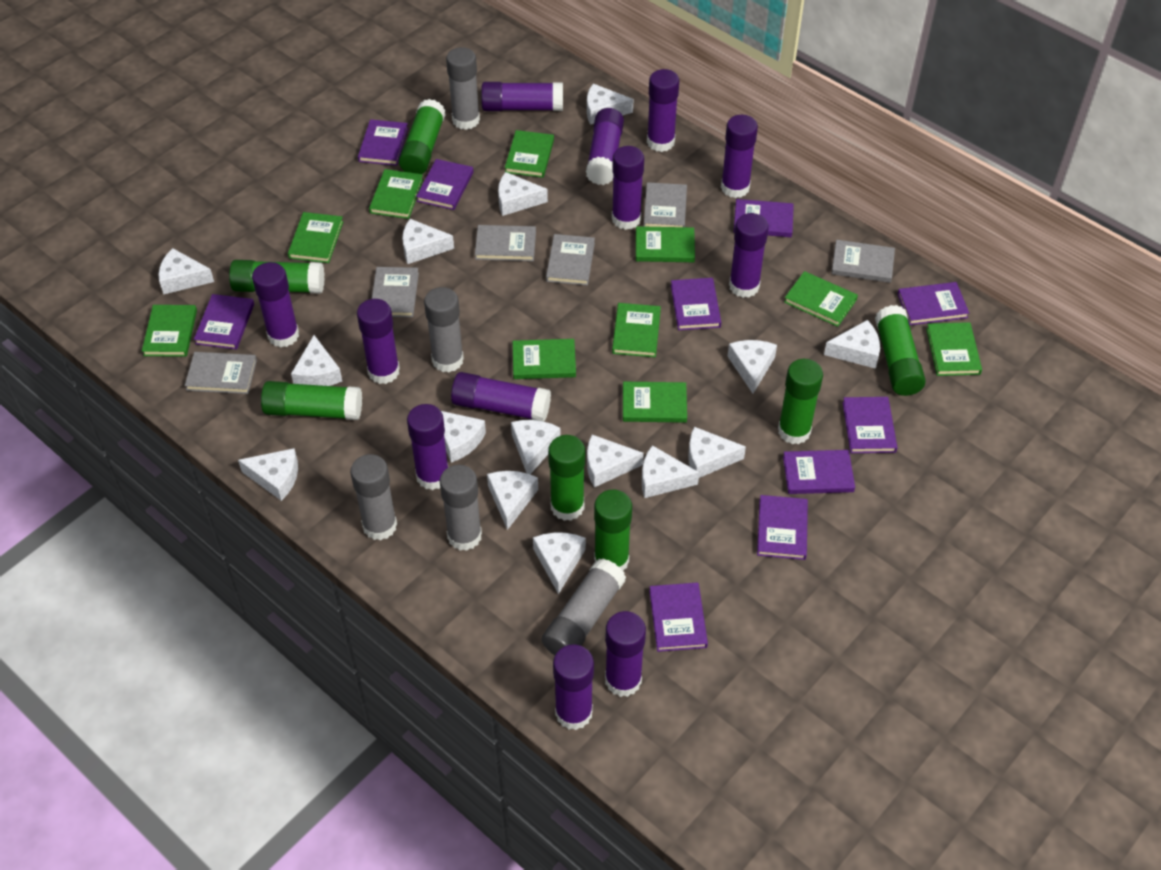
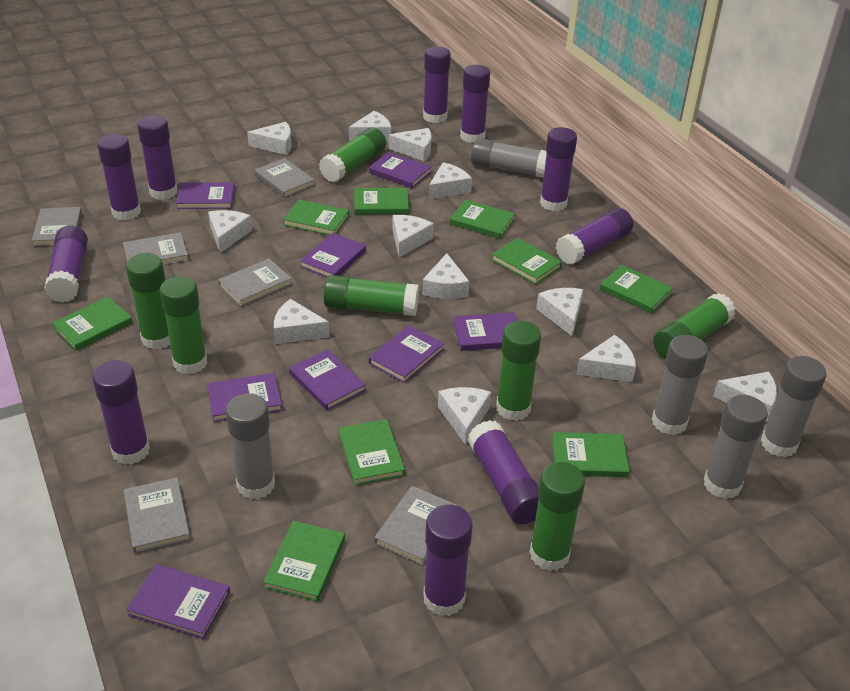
green book: [142,305,197,357] [288,212,343,263] [369,169,423,219] [505,130,554,178] [513,339,576,379] [612,303,661,357] [623,382,687,423] [636,226,695,262] [784,271,858,327] [926,322,982,376] = 10 -> [52,297,133,351] [263,521,345,602] [283,199,349,235] [339,419,405,485] [354,188,409,215] [450,200,515,239] [491,238,562,284] [552,432,629,477] [600,265,673,314] = 9
purple book: [194,294,254,349] [358,119,408,166] [416,159,473,210] [649,583,708,652] [671,278,721,330] [734,199,794,237] [757,495,808,560] [783,450,855,494] [842,397,898,453] [898,282,969,325] = 10 -> [127,564,230,639] [176,182,235,209] [207,373,282,422] [289,349,366,410] [300,233,366,277] [369,152,431,188] [369,325,444,383] [453,312,517,351] = 8
purple glue stick: [252,262,299,347] [357,299,400,384] [407,404,448,490] [451,372,551,421] [481,82,563,111] [553,644,594,730] [586,108,624,185] [605,611,646,697] [612,146,644,230] [647,69,679,152] [721,115,758,198] [729,213,769,298] = 12 -> [44,225,88,302] [92,360,150,465] [97,134,141,221] [137,115,178,200] [423,46,451,123] [423,504,472,616] [460,65,490,143] [468,420,539,524] [540,127,577,211] [556,208,633,265] = 10
white cheese: [158,248,214,295] [238,448,298,501] [291,335,342,386] [402,219,454,264] [441,411,486,463] [487,471,538,530] [498,172,548,216] [511,420,561,474] [533,533,586,594] [587,84,633,125] [587,435,644,487] [642,445,699,498] [688,427,746,478] [728,340,777,394] [824,320,880,369] = 15 -> [208,210,252,253] [247,122,291,155] [274,299,330,344] [349,111,391,141] [388,128,431,161] [392,215,434,257] [422,253,469,299] [429,162,472,199] [438,387,491,445] [536,288,583,336] [576,335,636,382] [713,372,777,422] = 12

